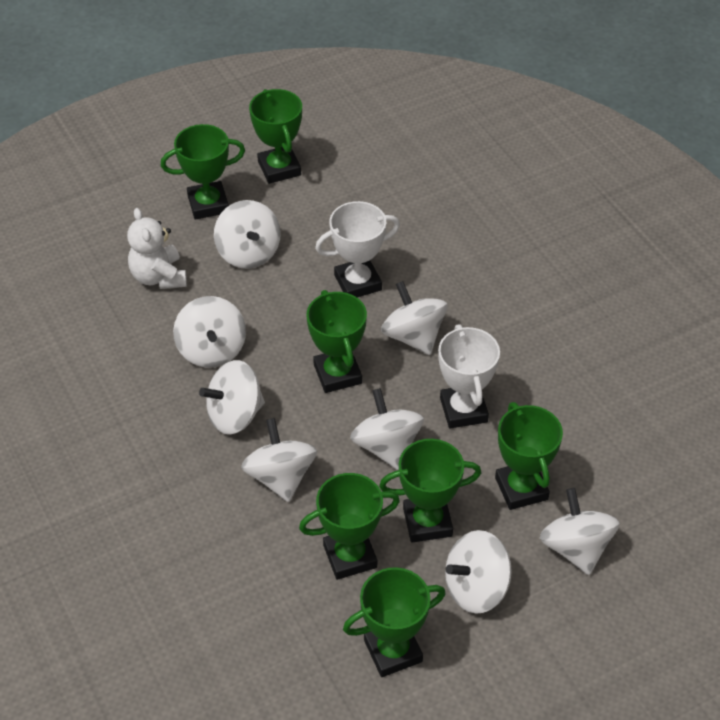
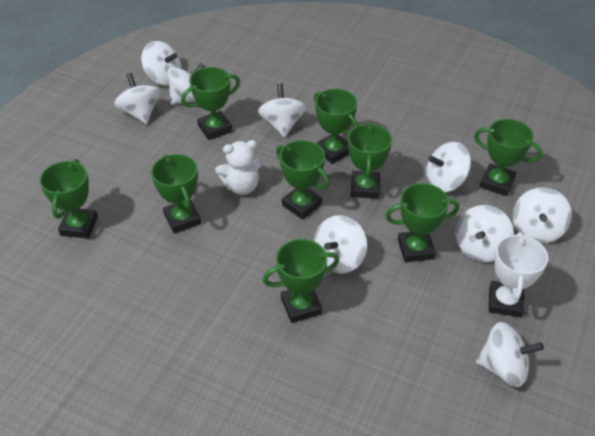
green trophy: [161,124,245,220] [249,89,302,184] [299,473,400,580] [307,290,367,393] [343,567,446,677] [379,439,481,542] [495,402,563,510] = 7 -> [39,159,98,239] [151,154,201,234] [181,67,240,140] [263,239,339,323] [276,140,330,220] [314,89,358,164] [348,123,392,199] [385,183,459,262] [474,119,543,196] = 9
white spinning top: [173,296,246,368] [199,360,265,435] [214,200,281,269] [241,418,317,502] [350,388,424,470] [381,281,447,355] [445,530,512,614] [540,488,619,575] = 8 -> [114,73,161,124] [141,41,181,85] [168,63,205,105] [258,83,306,137] [314,215,367,274] [426,142,471,192] [455,205,514,262] [476,322,544,387] [513,187,572,243] = 9
white trophy: [315,201,400,298] [438,324,500,429] = 2 -> [489,232,548,317] = 1

